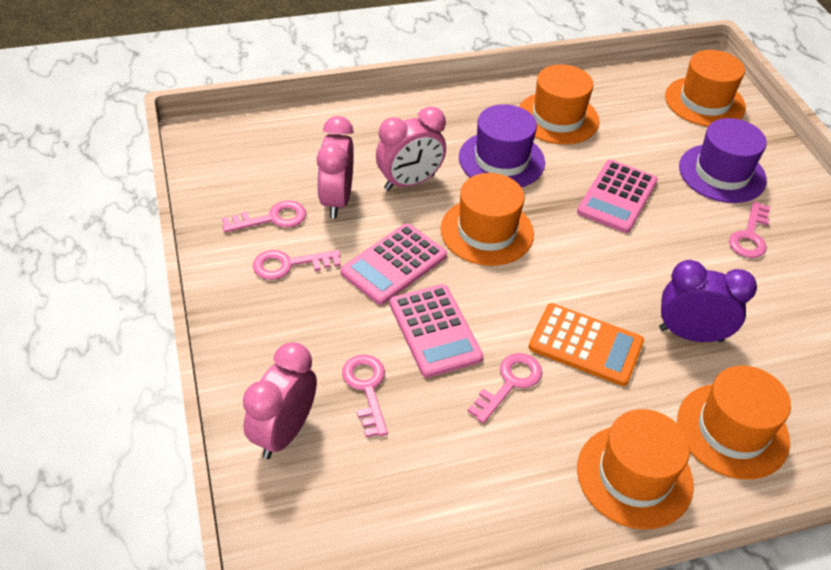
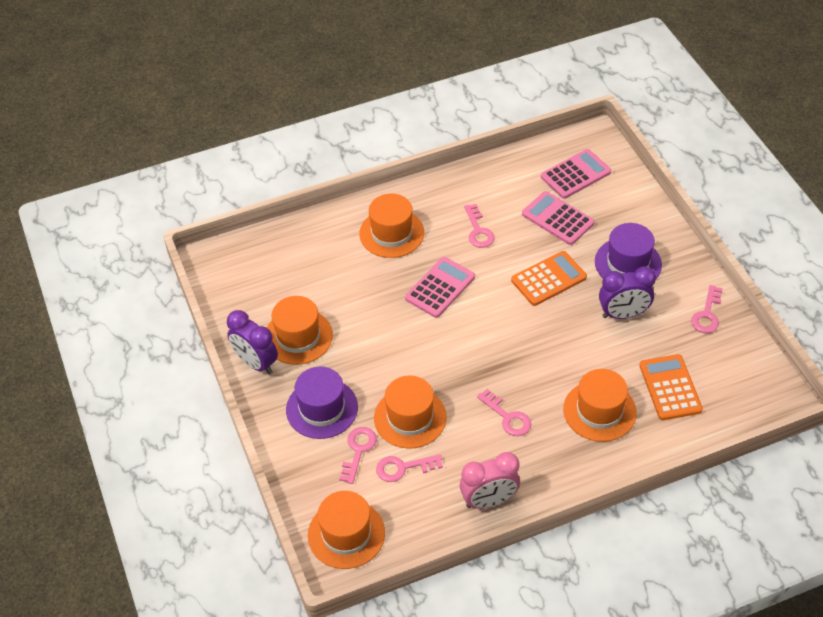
orange calculator: [529,303,644,386] = 1 -> [511,251,587,306] [639,354,703,420] = 2
pink clock: [243,342,317,459] [317,116,354,218] [376,107,446,191] = 3 -> [460,452,520,509] = 1
purple clock: [659,260,757,342] = 1 -> [227,310,278,374] [599,266,656,319] = 2

